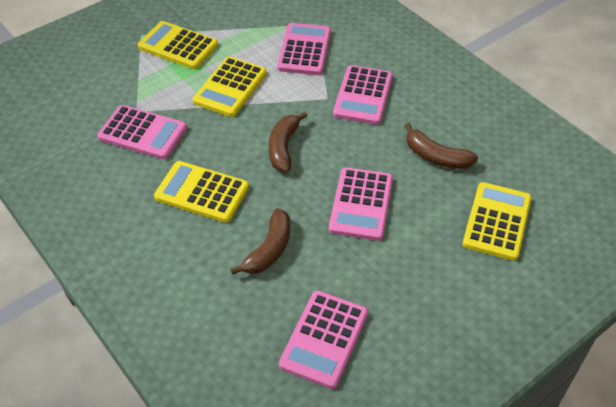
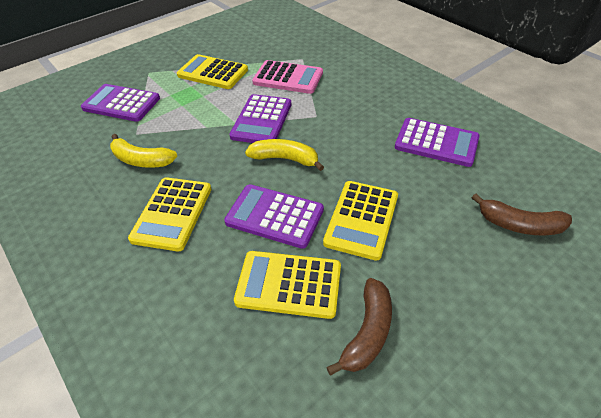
brown banana: [230,208,290,275] [269,112,307,172] [405,123,478,169] = 3 -> [326,278,392,375] [471,194,572,235] = 2
pink calculator: [97,105,187,159] [277,23,331,75] [279,291,368,389] [329,167,393,241] [333,65,393,125] = 5 -> [252,60,323,94] = 1
purple calculator: none = 0 -> [81,84,160,122] [224,184,324,249] [229,94,291,143] [395,118,479,167] = 4
yellow banana: none = 0 -> [110,134,177,168] [245,139,324,171] = 2

